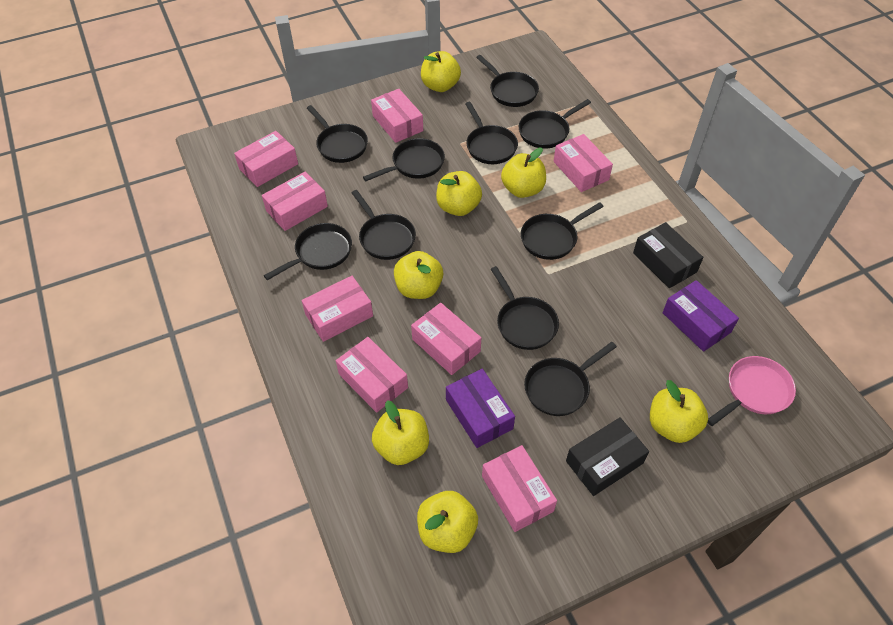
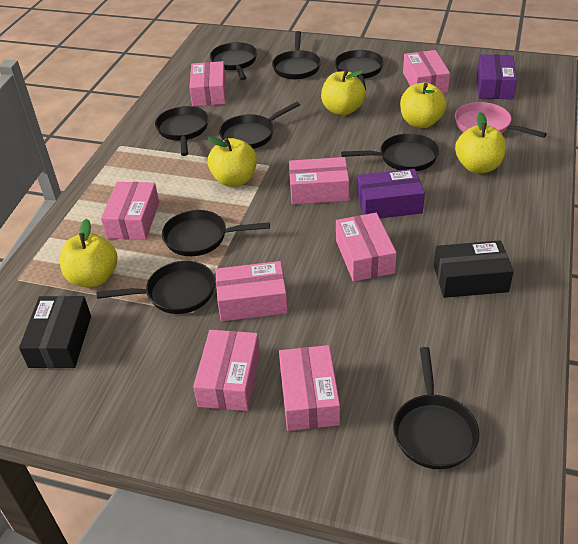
black pan: [264,223,352,280] [307,105,368,163] [352,190,416,260] [363,138,445,181] [465,102,518,164] [476,55,539,107] [491,266,559,350] [519,99,591,149] [521,202,603,260] [524,342,617,416] = 10 -> [97,261,215,314] [155,106,209,156] [162,210,270,256] [210,42,257,80] [219,102,300,149] [272,31,321,79] [334,50,384,90] [341,133,439,171] [393,347,479,469] = 9
yellow apple: [372,400,429,465] [394,251,443,299] [417,491,478,553] [421,51,461,92] [436,171,482,216] [501,148,546,198] [650,380,708,443] = 7 -> [60,219,118,287] [207,136,257,187] [321,70,366,115] [400,82,446,128] [455,112,506,173] = 5

